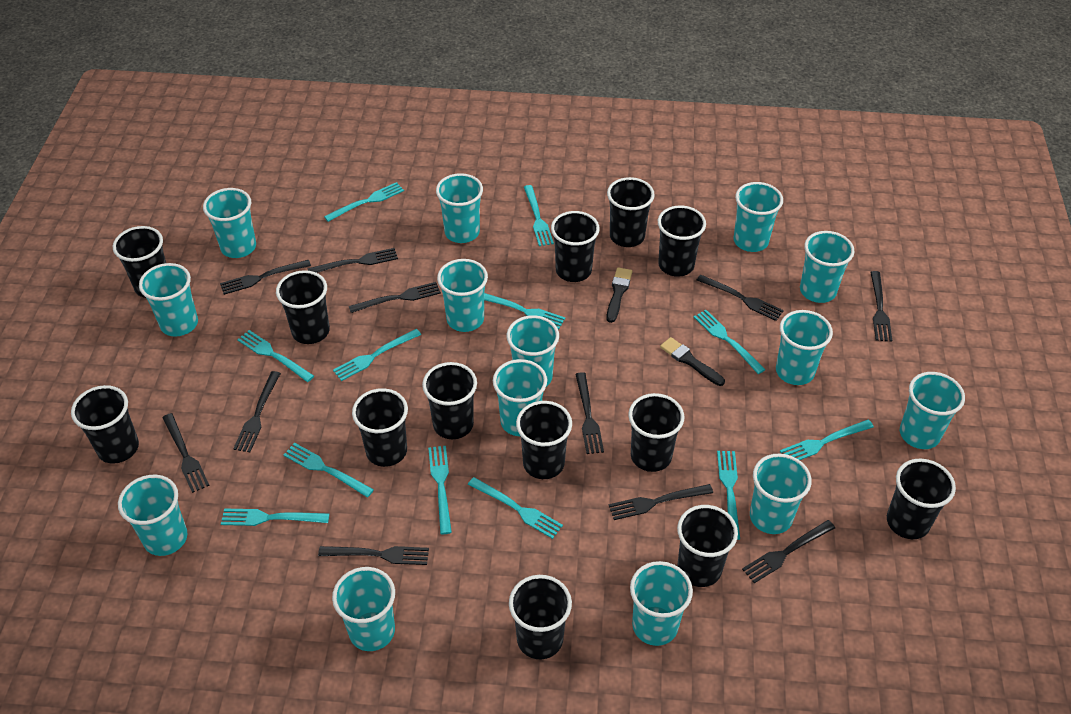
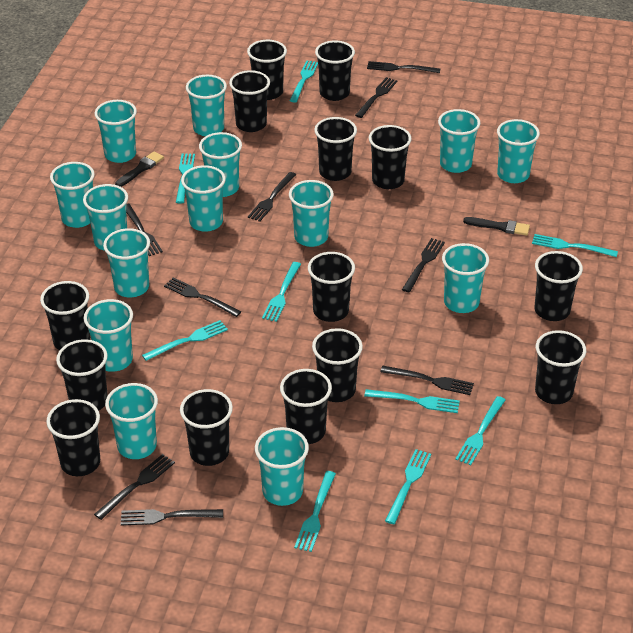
black cup: [71,385,139,464] [113,226,166,298] [276,270,330,344] [352,388,408,467] [422,362,477,439] [509,575,572,659] [516,401,572,479] [551,211,600,282] [607,177,655,247] [628,393,684,472] [658,205,706,277] [677,505,738,587] [887,459,956,539] = 13 -> [40,281,90,350] [46,399,100,476] [56,339,108,411] [180,389,233,466] [229,70,270,132] [247,40,287,100] [280,369,332,444] [308,252,355,322] [312,328,363,402] [314,117,357,181] [315,40,355,101] [369,125,412,189] [534,251,583,321] [535,330,586,404] = 14
black fork: [162,413,210,493] [220,260,311,295] [233,371,281,452] [307,248,398,273] [318,546,429,565] [349,282,441,313] [575,372,604,454] [609,484,713,520] [697,275,784,321] [742,520,835,583] [870,271,892,342] = 11 -> [94,454,175,520] [121,509,223,525] [126,204,163,256] [164,277,242,317] [248,172,296,222] [355,77,398,118] [367,61,440,73] [380,366,474,395] [402,238,445,293] = 9
turquoise fork: [221,508,329,526] [237,330,314,382] [283,443,374,498] [324,182,404,222] [333,329,421,381] [428,446,452,534] [468,477,563,539] [484,293,565,329] [524,185,554,246] [694,310,765,374] [717,451,740,540] [780,420,874,460] = 12 -> [142,320,228,361] [176,153,195,204] [262,262,301,322] [289,60,318,103] [294,471,336,552] [364,389,460,413] [385,449,431,524] [455,396,506,466] [532,234,618,257] = 9

